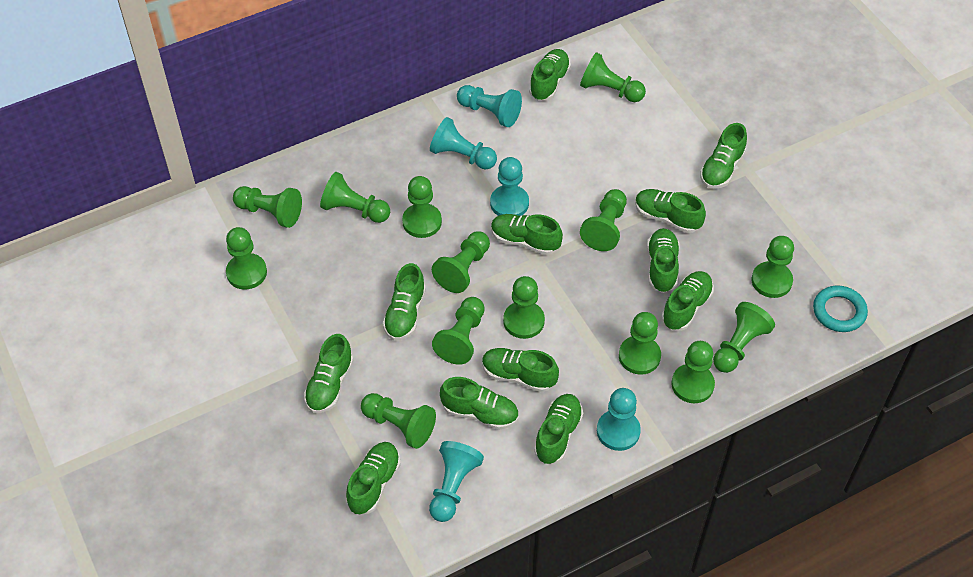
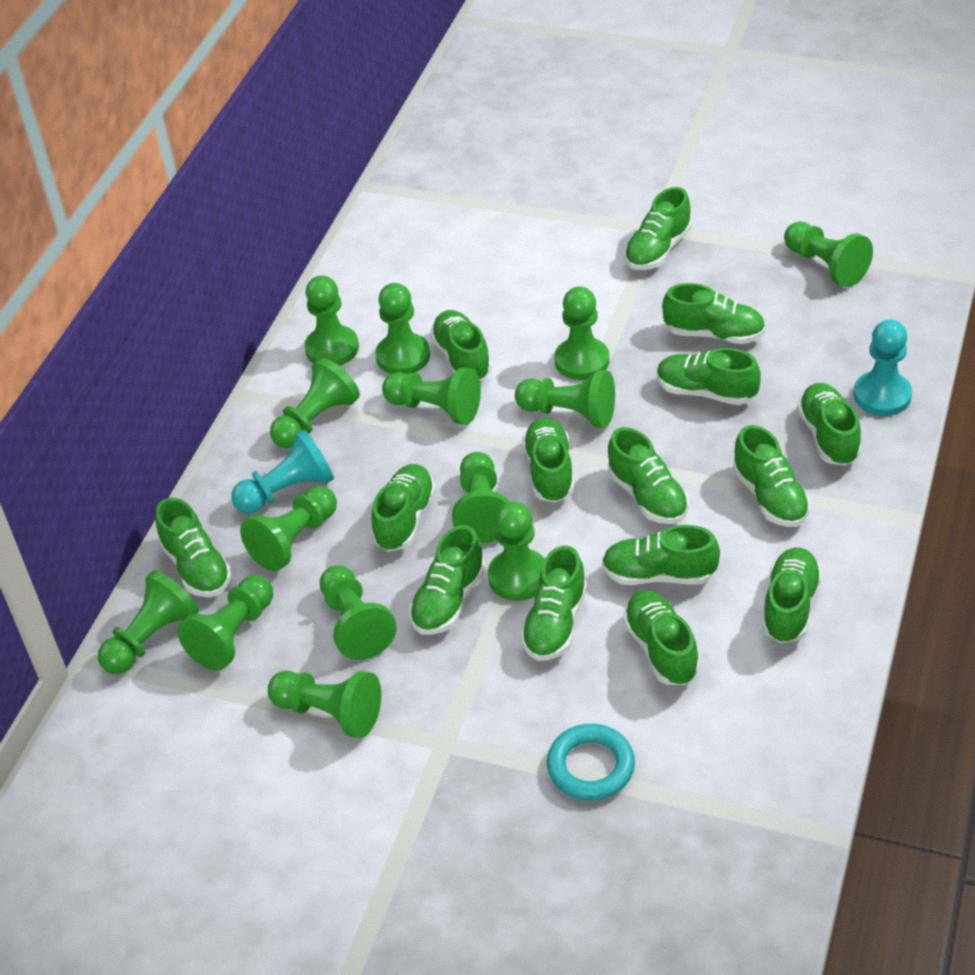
green shoe: [304,334,354,413] [346,442,401,514] [383,263,426,341] [440,377,519,430] [482,348,559,392] [491,214,563,255] [529,49,571,101] [534,394,583,464] [635,189,706,233] [647,228,679,293] [661,271,714,331] [700,123,747,189] = 12 -> [155,498,232,597] [372,464,436,552] [409,525,485,635] [430,310,492,381] [520,546,587,661] [522,418,574,503] [602,525,720,585] [608,427,689,524] [623,591,699,685] [624,187,691,270] [657,348,761,405] [662,283,765,344] [733,425,810,527] [762,547,822,643] [797,383,861,466] = 15
turquoise pawn: [429,441,484,522] [430,117,497,170] [457,85,522,127] [490,157,529,216] [597,388,641,451] = 5 -> [231,430,334,514] [853,320,912,416] = 2

